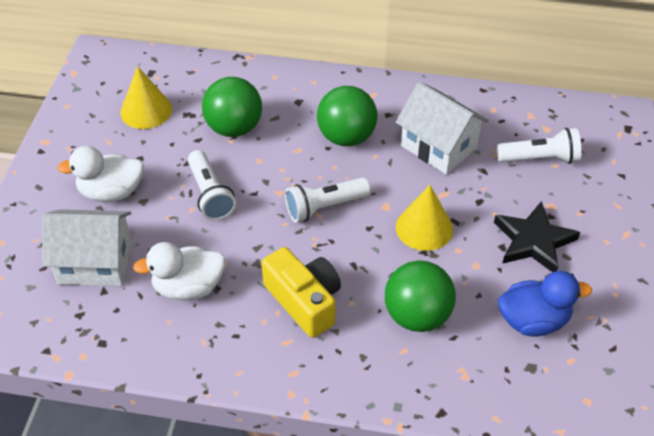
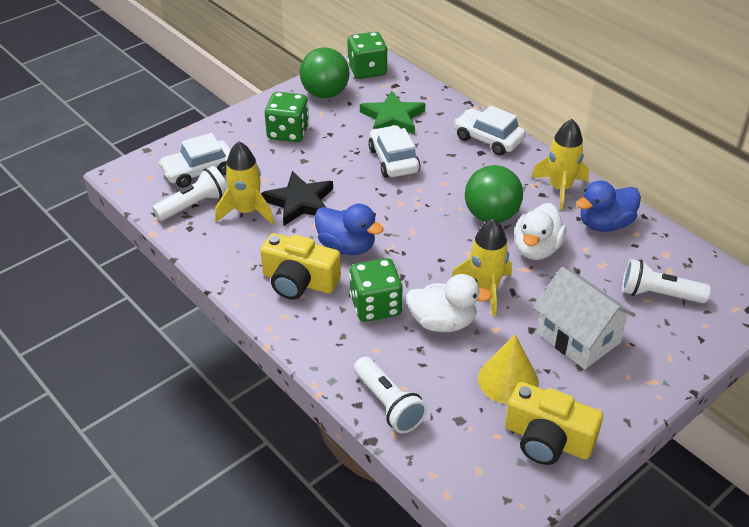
blue duck: [498,271,592,337] = 1 -> [315,204,384,255] [576,180,641,232] = 2
green ball: [202,77,262,137] [317,86,378,146] [385,261,456,332] = 3 -> [300,47,350,98] [465,165,523,223] = 2
green dice: none = 0 -> [265,92,309,142] [347,32,388,79] [349,258,403,322] = 3
green star: none = 0 -> [360,91,426,134] = 1
white car: none = 0 -> [159,133,231,188] [368,125,421,178] [454,106,526,156] = 3
white house: [42,209,132,286] [396,82,489,174] = 2 -> [533,267,636,369] = 1
yellow camera: [261,247,341,338] = 1 -> [260,233,341,299] [505,382,603,465] = 2
yellow cone: [120,66,172,129] [396,185,453,251] = 2 -> [478,335,539,404] = 1
yellow rocket: none = 0 -> [215,141,274,225] [452,219,512,317] [531,119,589,210] = 3

